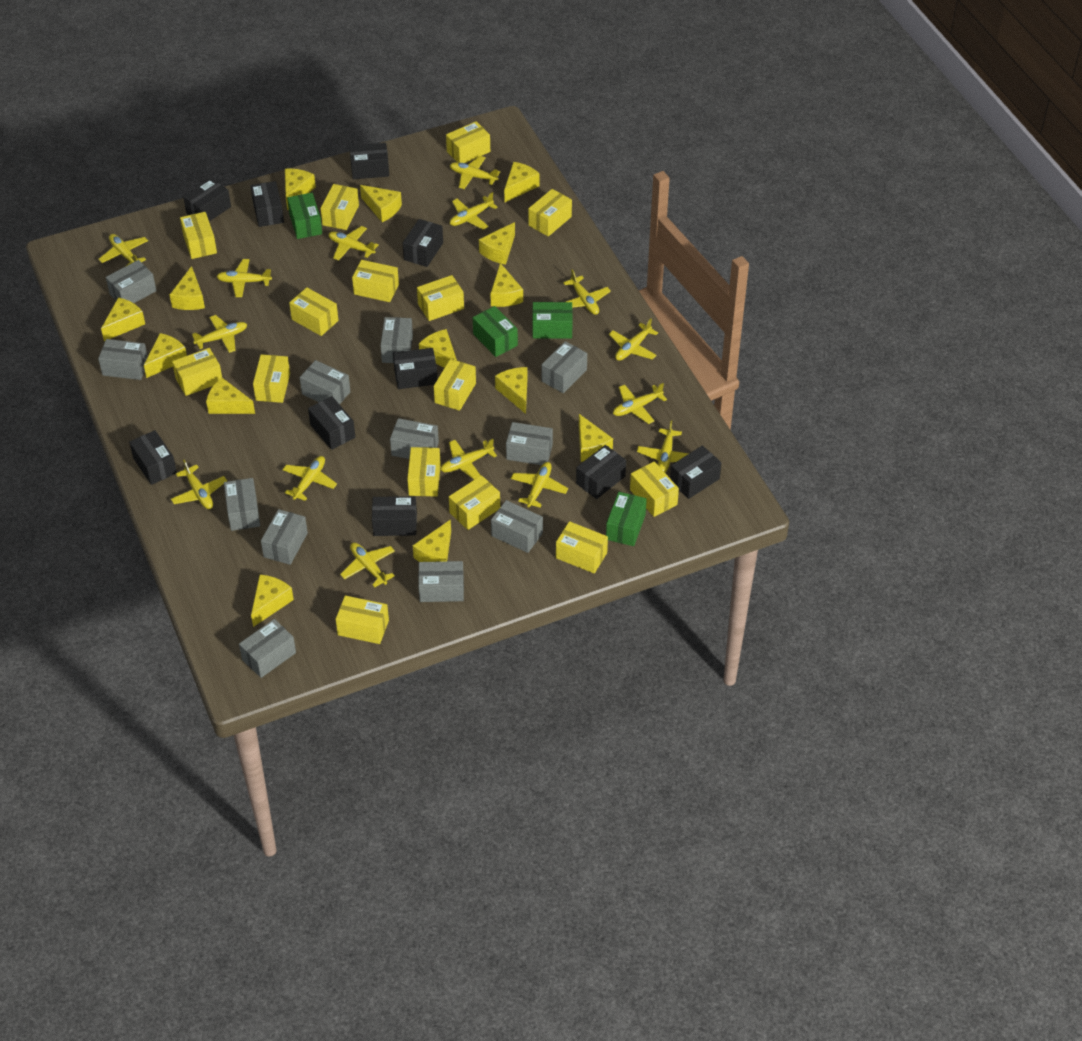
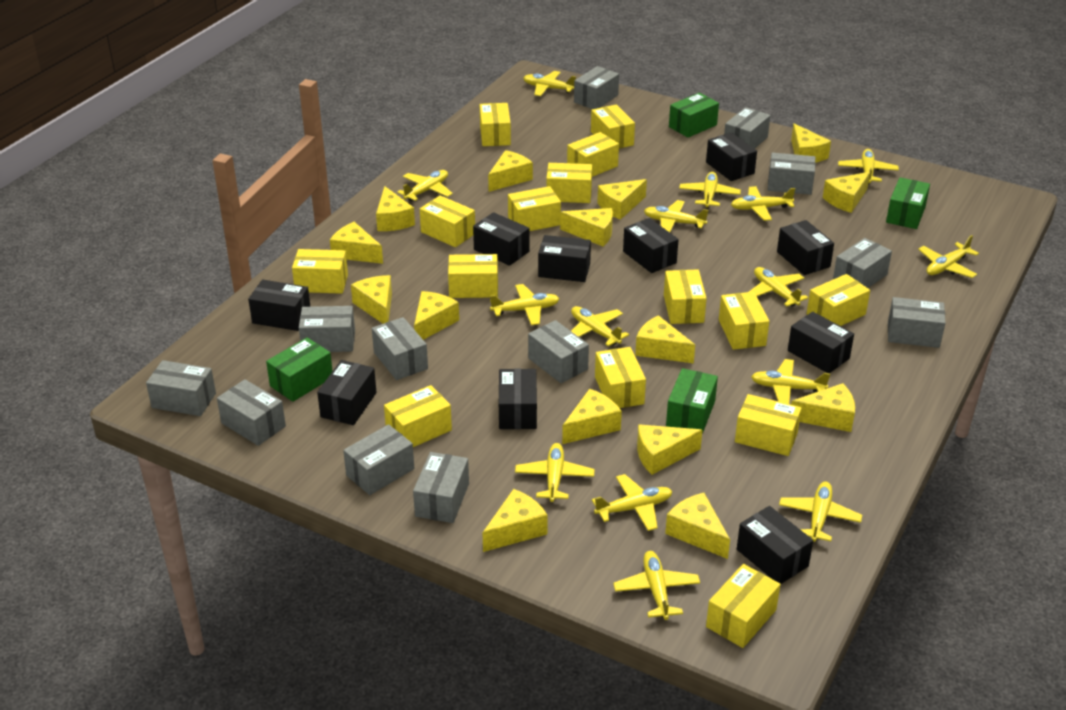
yellow cheese: [101,297,145,341] [144,333,187,378] [170,266,205,310] [206,378,255,414] [251,575,294,627] [285,169,316,210] [360,185,402,222] [413,520,451,562] [419,329,457,368] [479,222,515,265] [490,263,523,307] [495,367,527,414] [504,162,539,202] [579,414,613,462] = 14 -> [330,222,383,264] [351,275,392,324] [376,186,415,231] [414,291,459,340] [482,489,548,552] [488,150,533,192] [560,208,613,246] [562,389,622,444] [597,179,647,220] [635,315,695,363] [637,424,703,475] [665,493,730,559] [791,123,831,163] [791,383,855,432] [823,172,870,213] = 15

